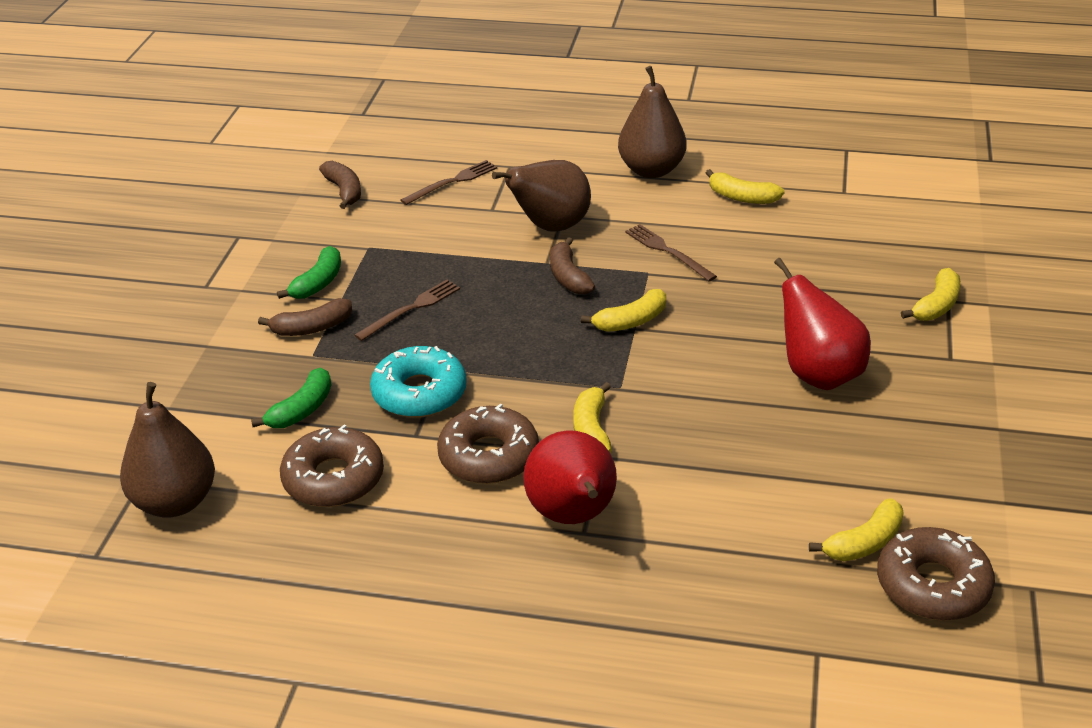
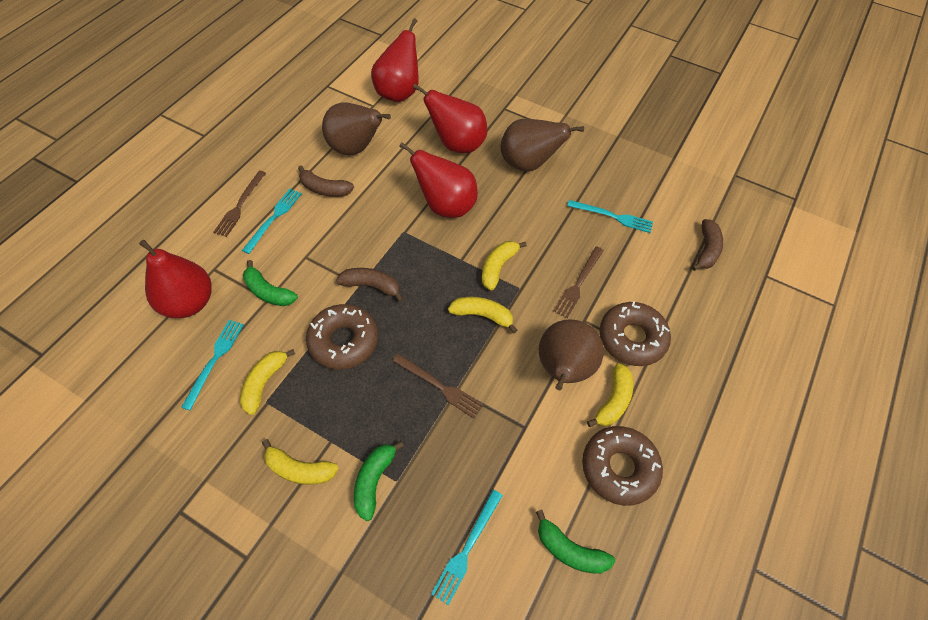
green banana: [251,368,331,428] [277,246,341,299] = 2 -> [243,260,298,306] [354,441,404,521] [536,510,615,574] = 3
red pear: [523,430,617,524] [774,258,871,390] = 2 -> [139,240,212,318] [371,18,419,102] [399,142,478,218] [413,84,487,153] = 4
turquoise donut: [370,346,467,418] = 1 -> none = 0
turquoise fork: none = 0 -> [181,320,244,411] [242,189,302,254] [431,490,503,605] [567,200,653,233] = 4

